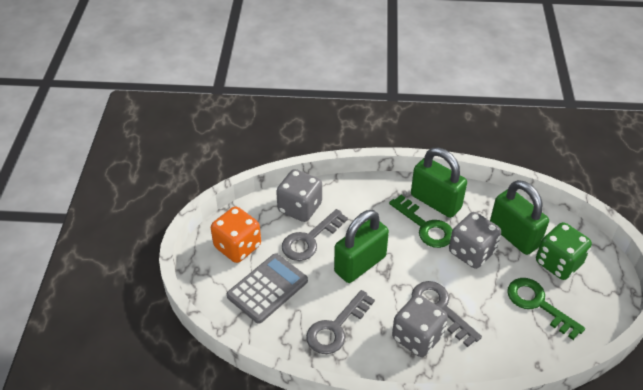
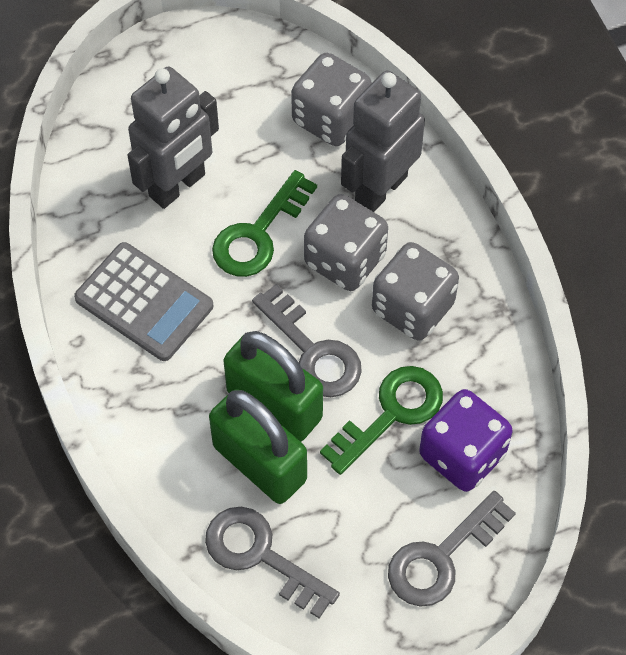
green dice: [536,222,592,280] = 1 -> none = 0
green padlock: [334,210,389,283] [411,148,467,218] [490,180,549,255] = 3 -> [209,389,307,504] [224,331,323,442] = 2
grey robot: none = 0 -> [127,66,219,209] [341,70,425,212] = 2
orange dice: [211,207,261,263] = 1 -> none = 0
purple dice: none = 0 -> [419,389,513,492] = 1

